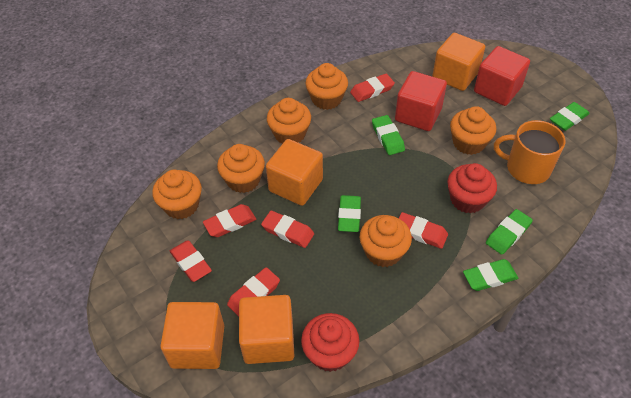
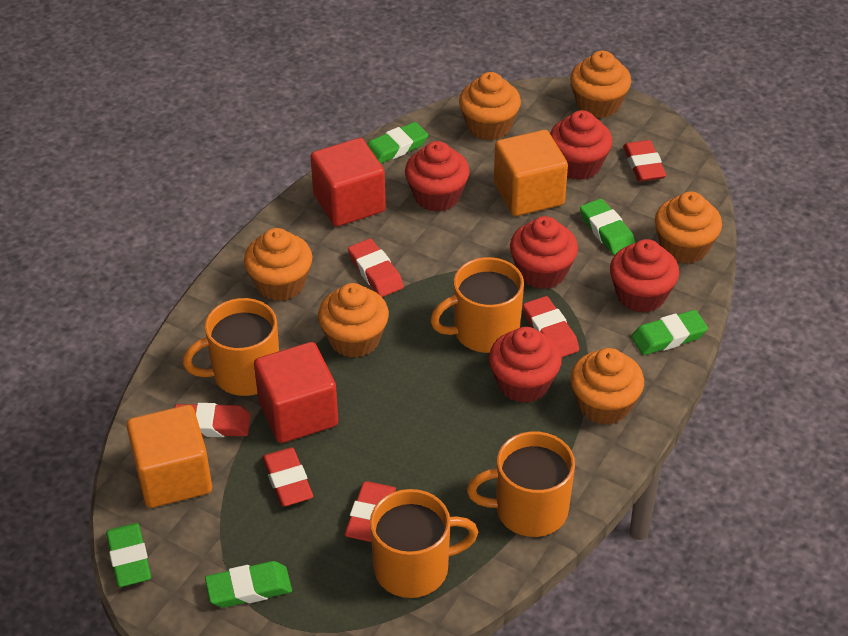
orange cube: [160,302,224,369] [239,295,294,364] [266,139,323,206] [432,33,485,91] = 4 -> [126,405,212,508] [494,130,568,216] = 2
orange mug: [494,120,565,184] = 1 -> [183,298,279,396] [370,489,478,598] [430,257,524,353] [467,431,575,537] = 4
red cupcake: [301,313,360,372] [447,163,497,214] = 2 -> [405,141,470,212] [489,327,562,403] [510,216,578,289] [550,110,612,180] [610,239,679,313] = 5

